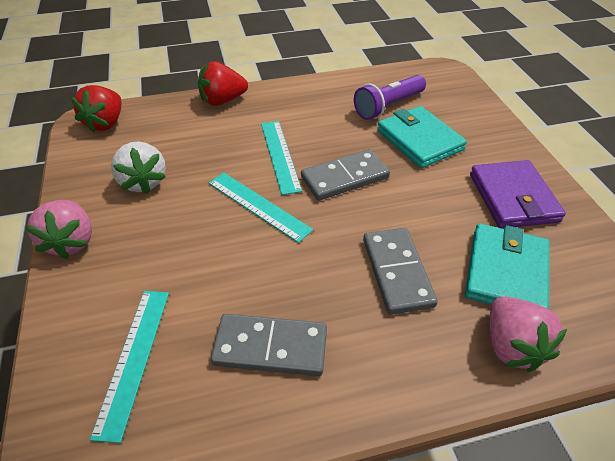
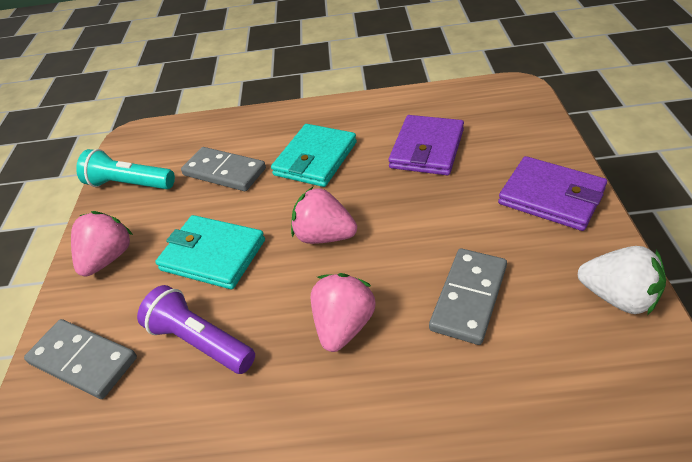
pink strawberry: [25,200,92,259] [490,296,567,372] = 2 -> [71,211,133,277] [291,187,357,244] [311,273,376,352] = 3
purple wallet: [470,160,566,229] = 1 -> [388,115,464,175] [498,156,607,231] = 2
red strawberry: [71,85,121,133] [198,61,248,106] = 2 -> none = 0
turquoise flashlight: none = 0 -> [76,149,175,189] = 1
turquoise ruler: [90,291,169,443] [209,173,313,243] [261,121,302,195] = 3 -> none = 0

